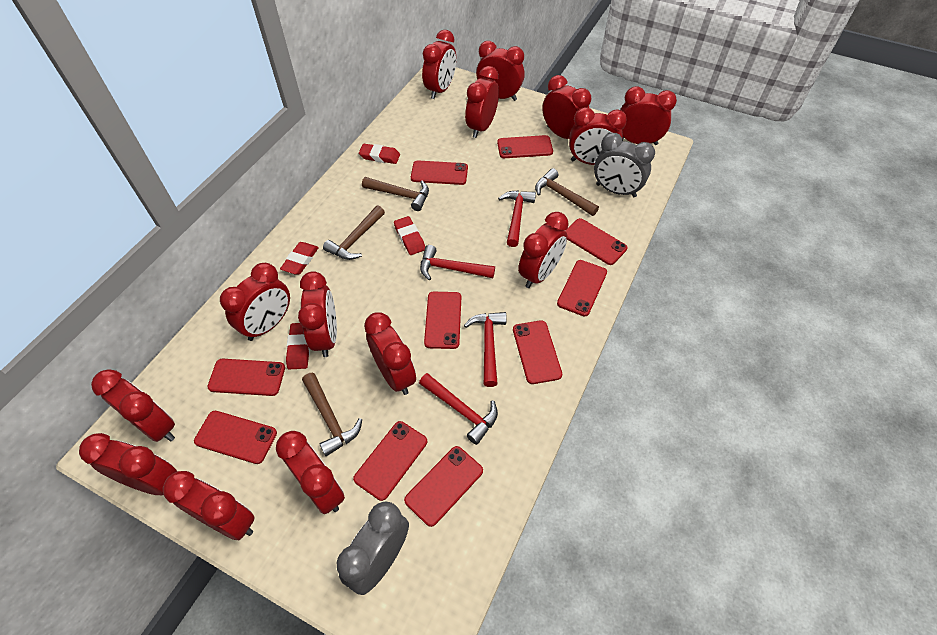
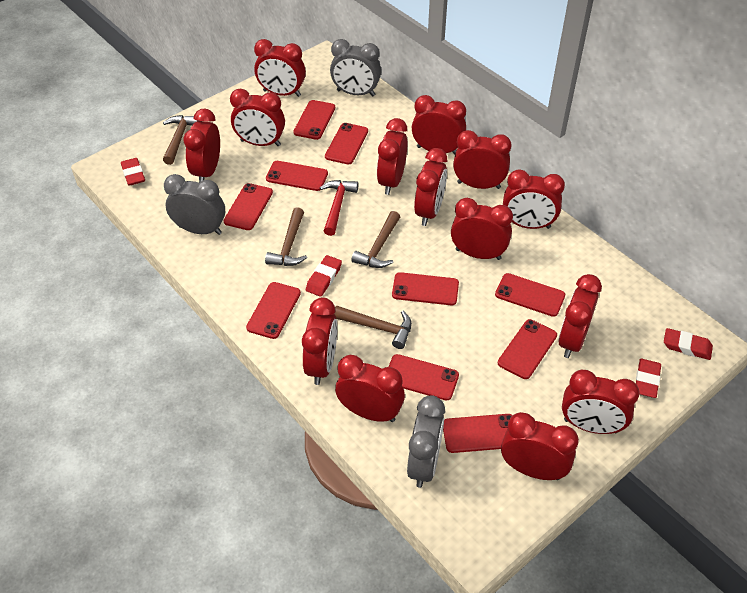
grey clock: [337,502,409,595] [594,133,655,197] = 2 -> [164,174,225,235] [330,39,381,96] [407,395,445,488] = 3
red hammer: [419,373,498,445] [420,245,495,280] [464,312,506,387] [498,191,536,247] = 4 -> [320,180,359,236] = 1

